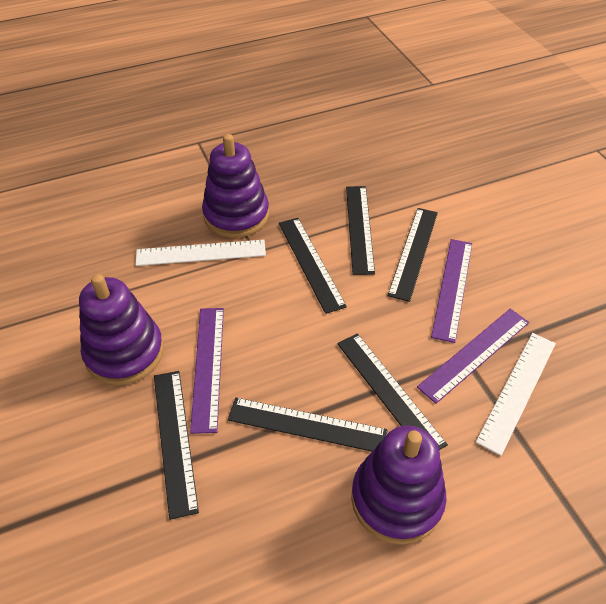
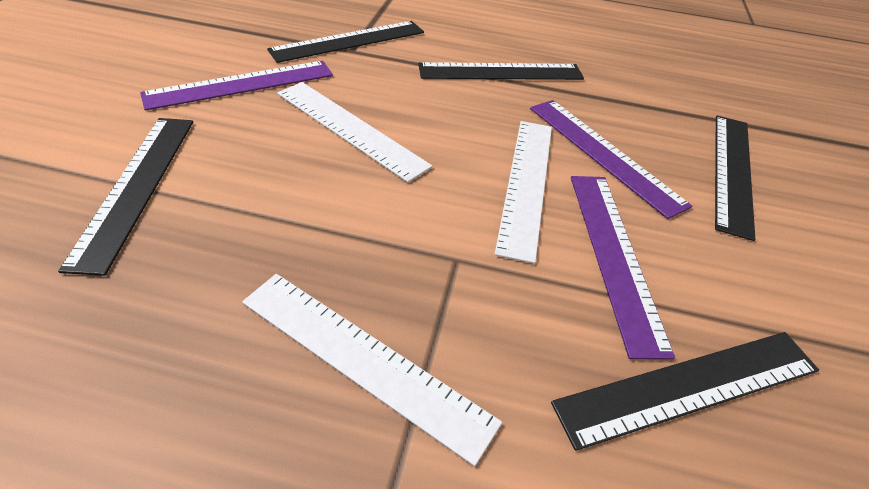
black ruler: [154,371,199,520] [228,398,388,452] [279,218,347,314] [337,333,448,450] [346,186,375,275] [388,208,438,302] = 6 -> [58,118,193,276] [267,21,424,63] [418,62,584,80] [551,332,819,451] [715,116,755,241] = 5
purple stacking toy: [79,274,164,385] [202,134,269,238] [351,426,446,545] = 3 -> none = 0
white ruler: [135,240,266,266] [476,333,556,456] = 2 -> [242,274,502,466] [277,82,433,183] [495,121,552,264] = 3

